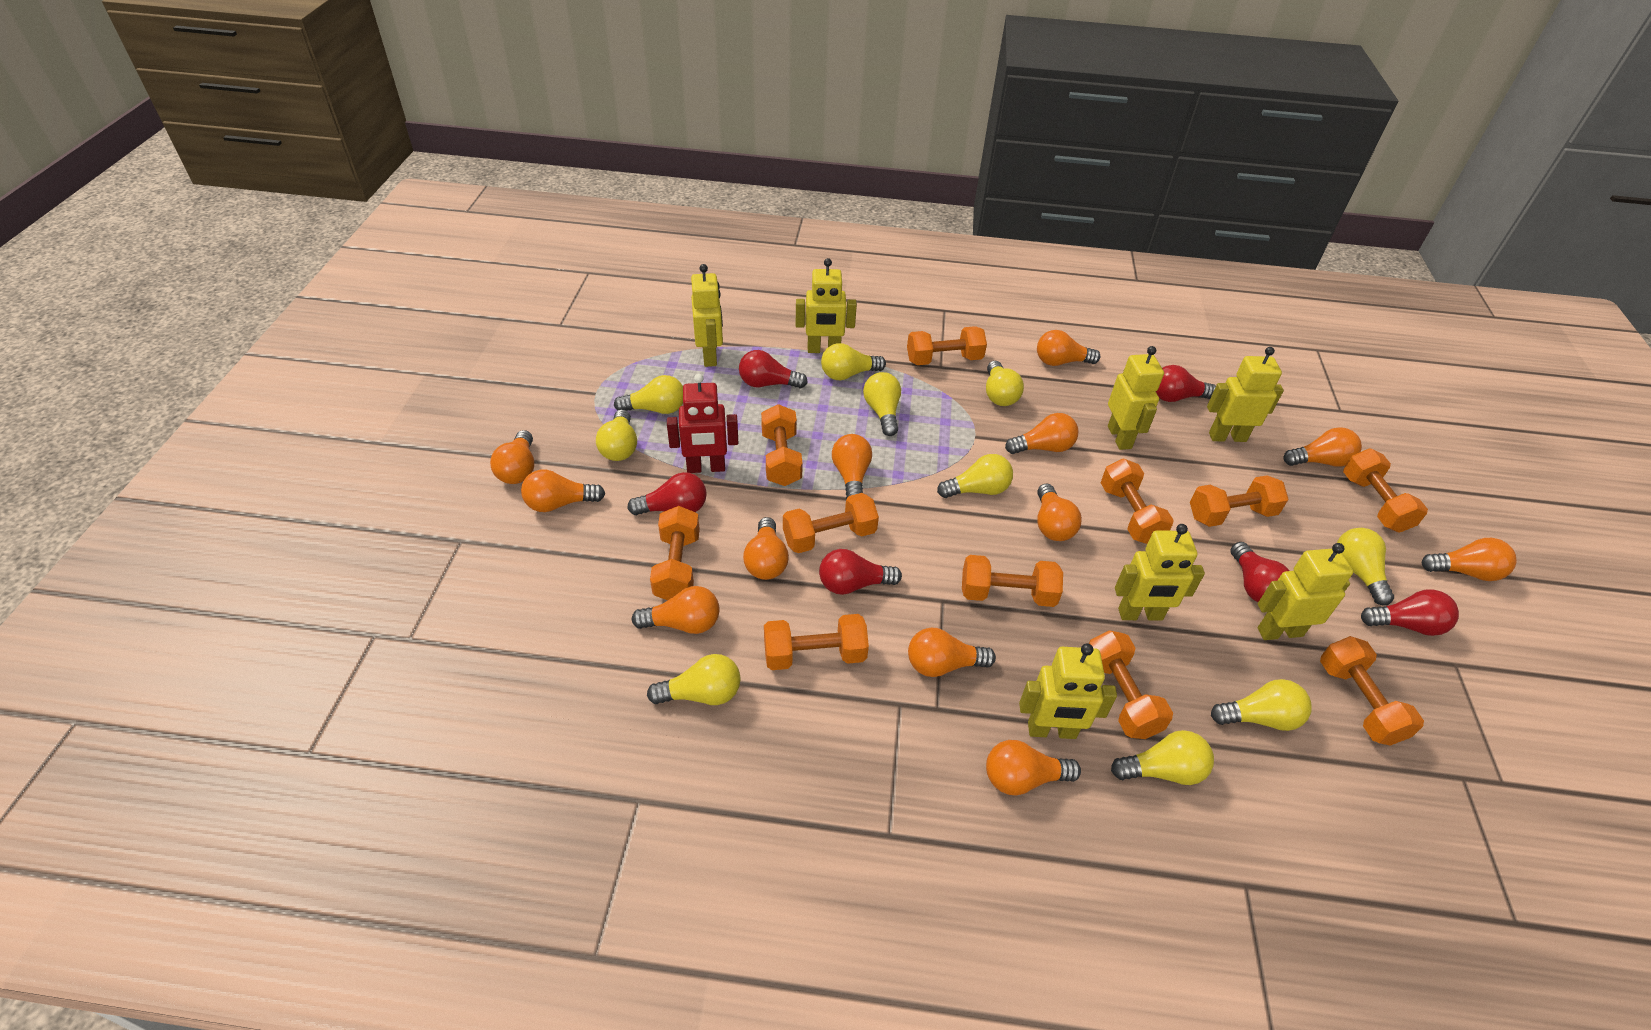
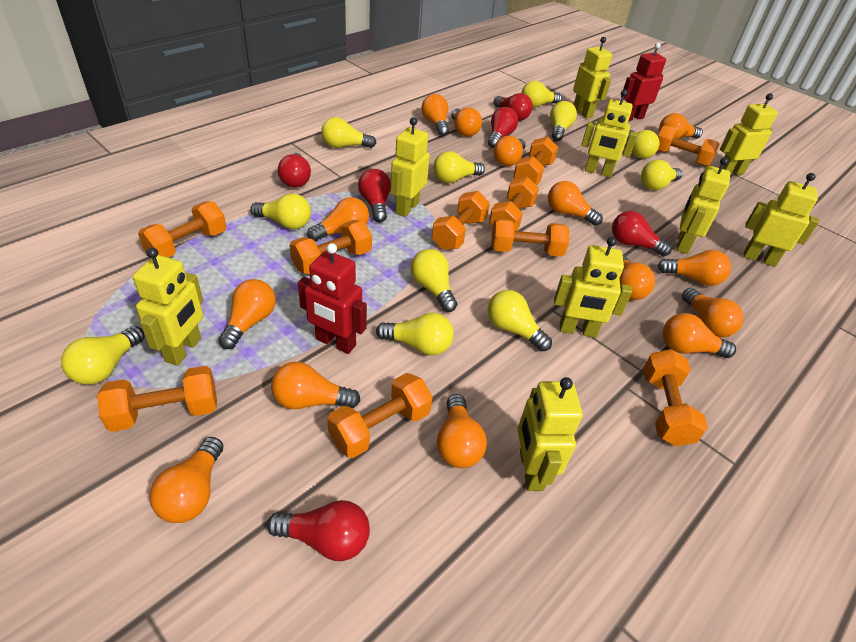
orange dumbbell: [650,506,700,600] [761,404,803,486] [764,614,869,670] [783,493,879,553] [907,326,987,365] [962,555,1063,607] [1089,630,1173,739] [1101,459,1174,544] [1190,475,1288,527] [1320,636,1424,746] [1343,448,1428,533] = 11 -> [97,366,217,432] [138,201,226,258] [290,220,372,274] [327,373,432,458] [432,191,490,250] [489,177,539,231] [491,218,569,257] [513,137,558,185] [643,349,708,446] [657,125,720,166] = 10
orange light bulb: [490,430,534,484] [521,470,605,512] [632,586,720,634] [743,517,789,580] [832,434,872,499] [908,628,996,677] [986,740,1081,796] [1005,413,1078,454] [1037,330,1101,366] [1037,483,1082,541] [1283,427,1362,467] [1422,538,1517,581] = 12 -> [150,437,224,523] [218,279,276,349] [271,362,360,409] [307,197,369,241] [421,94,449,136] [437,394,487,468] [451,107,482,137] [494,136,526,166] [548,181,603,226] [619,254,655,300] [657,250,731,286] [659,113,703,139] [663,313,736,358] [682,288,744,338] = 14
red robot: [667,373,738,473] = 1 -> [298,243,367,354] [621,43,666,121] = 2
yellow light bulb: [596,410,637,461] [614,375,683,414] [647,654,741,705] [821,343,886,380] [863,372,901,436] [937,454,1013,498] [986,361,1024,406] [1111,730,1214,785] [1211,679,1312,731] [1337,528,1394,605] = 10 -> [61,326,145,385] [250,193,311,229] [321,117,376,148] [376,313,454,355] [411,249,457,312] [433,151,485,183] [487,290,552,351] [521,81,562,108] [550,101,577,141] [627,130,660,159] [641,160,683,190] = 11
yellow robot: [691,264,723,367] [796,258,857,353] [1019,643,1117,739] [1108,346,1164,450] [1115,524,1205,620] [1207,347,1284,442] [1257,543,1353,640] = 7 -> [133,247,203,366] [390,117,430,217] [517,377,583,491] [554,237,632,338] [573,37,612,119] [581,89,638,177] [677,157,730,254] [719,93,778,175] [744,173,819,267] = 9

